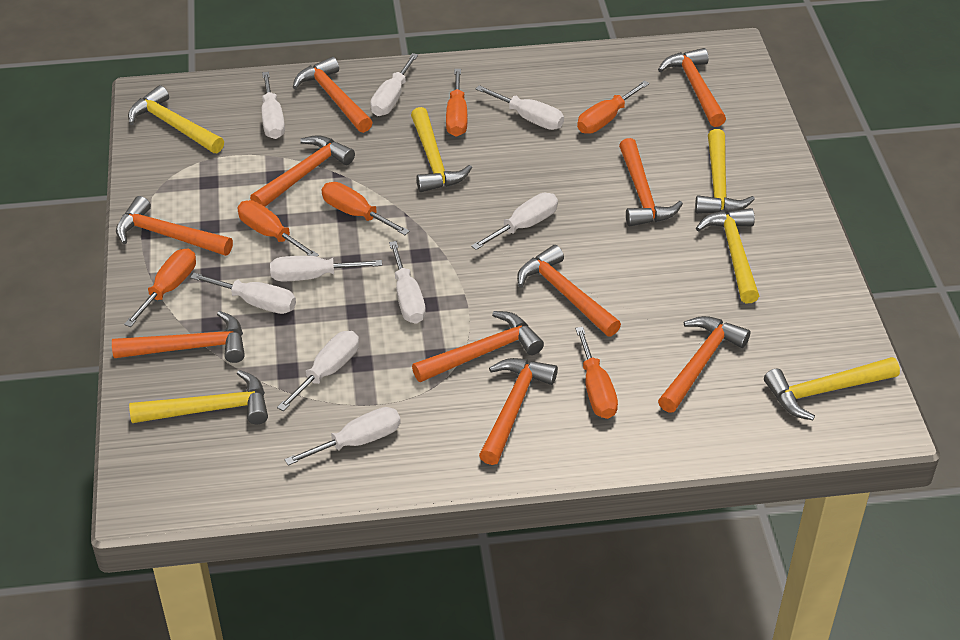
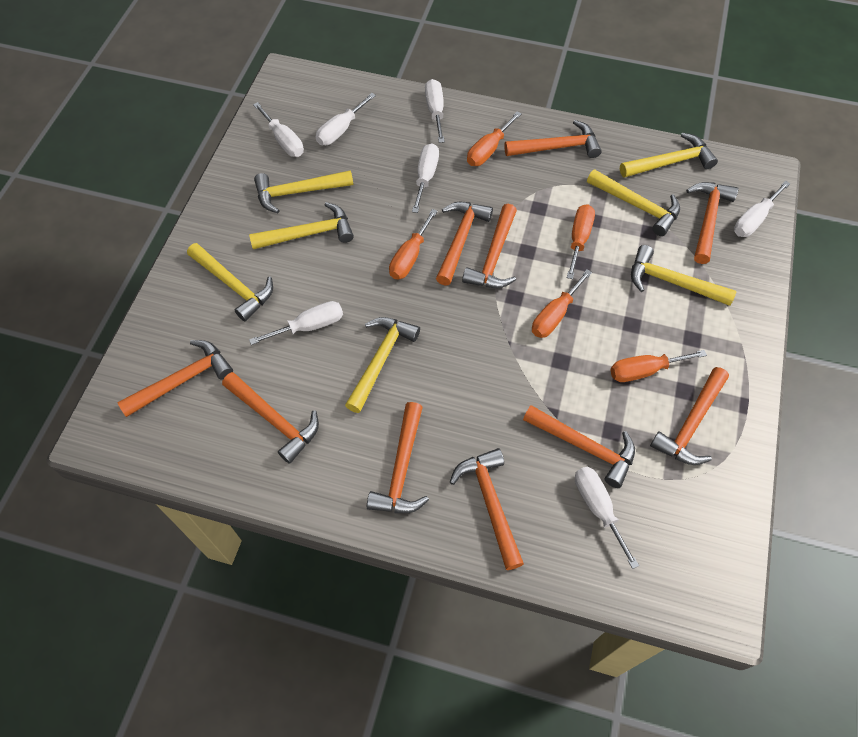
orange screwdriver: [124,248,196,327] [237,200,319,257] [322,182,410,235] [446,69,467,137] [575,327,618,419] [577,80,649,134] = 6 -> [389,209,438,279] [467,111,521,166] [532,269,592,338] [567,204,595,279] [610,350,707,382] = 5
white screwdriver: [190,273,296,314] [262,72,285,139] [270,256,382,281] [277,331,359,411] [285,407,401,466] [370,53,418,116] [389,241,426,324] [471,193,558,250] [476,85,564,130] = 9 -> [249,301,343,345] [253,102,304,157] [316,93,376,145] [412,143,439,213] [425,79,445,143] [575,467,639,569] [734,181,790,237] = 7
yellow hammer: [128,85,224,153] [129,370,268,424] [411,107,472,192] [695,129,755,214] [696,208,759,303] [764,357,900,420] = 6 -> [187,243,273,321] [249,202,354,249] [254,170,353,213] [345,317,420,413] [587,169,680,236] [620,133,718,178] [631,245,736,306] = 7

